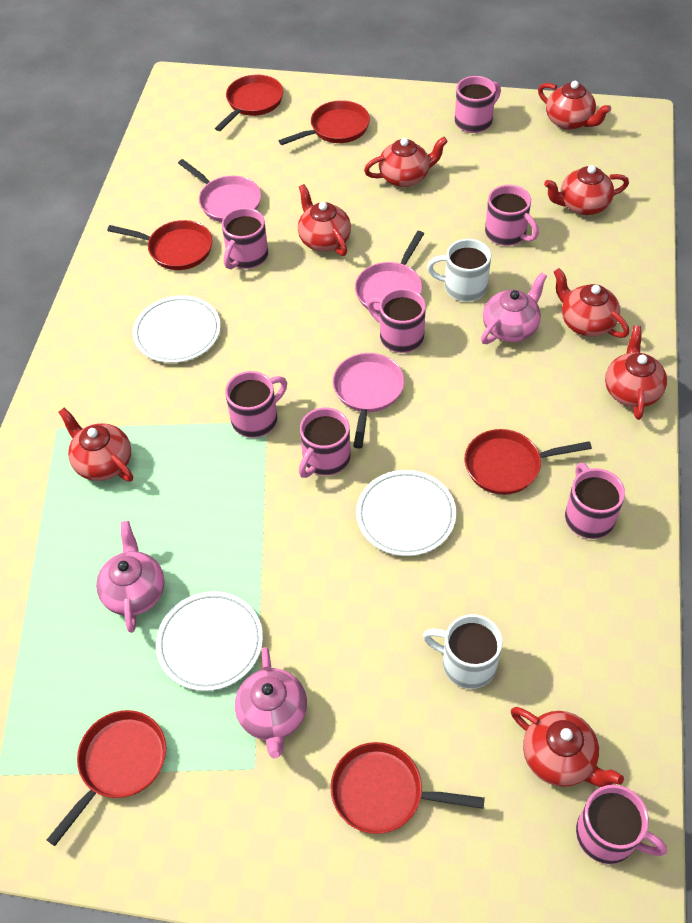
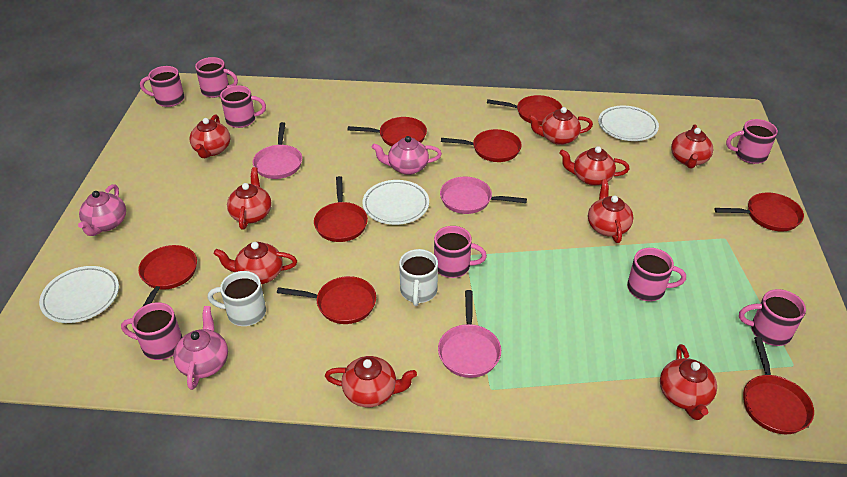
red pan: [47,710,166,846] [107,220,212,270] [215,75,283,131] [279,100,370,145] [330,742,485,834] [465,429,592,495] = 6 -> [138,245,197,306] [277,276,376,324] [314,176,368,242] [348,117,427,147] [441,129,522,162] [487,95,562,125] [714,193,804,231] [743,337,814,434] = 8
red teapot: [59,408,133,482] [298,184,351,256] [364,137,448,187] [511,707,624,787] [538,81,611,130] [544,165,629,215] [554,268,629,338] [605,326,667,420] = 8 -> [189,114,230,158] [214,242,297,284] [227,167,272,229] [325,356,417,407] [528,107,593,145] [559,146,630,186] [588,179,633,243] [660,344,717,420] [671,124,713,168] = 9

